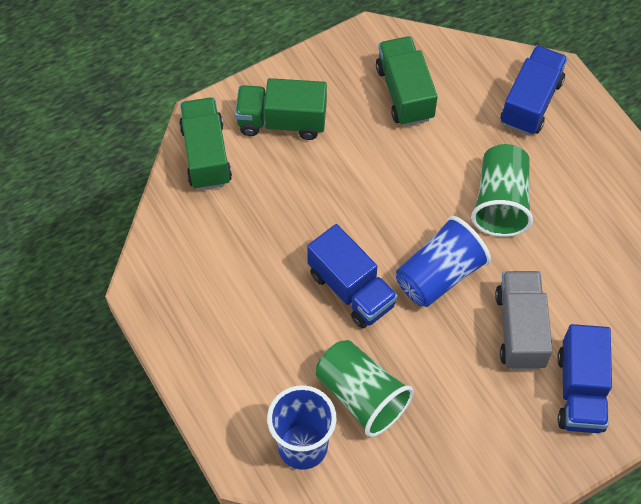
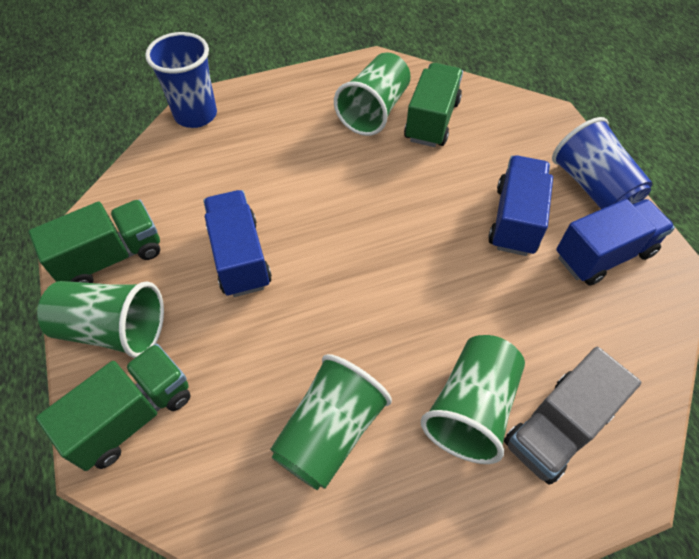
green cup: [316,340,414,437] [471,144,533,237] = 2 -> [37,281,164,358] [270,354,392,490] [334,52,411,136] [421,335,525,464] = 4

